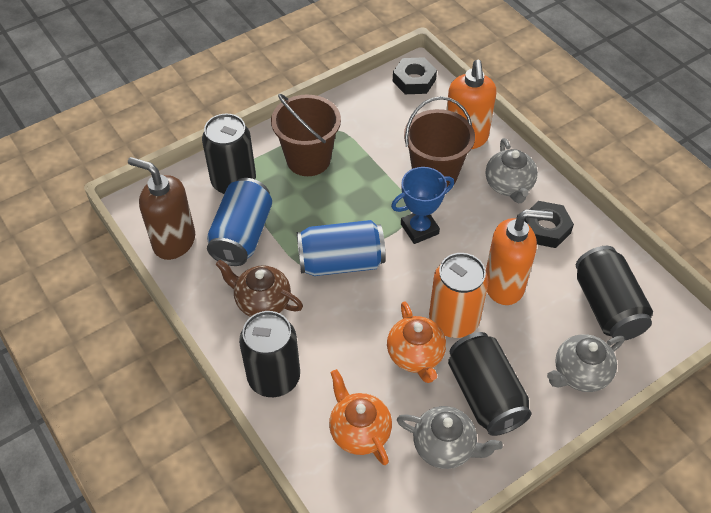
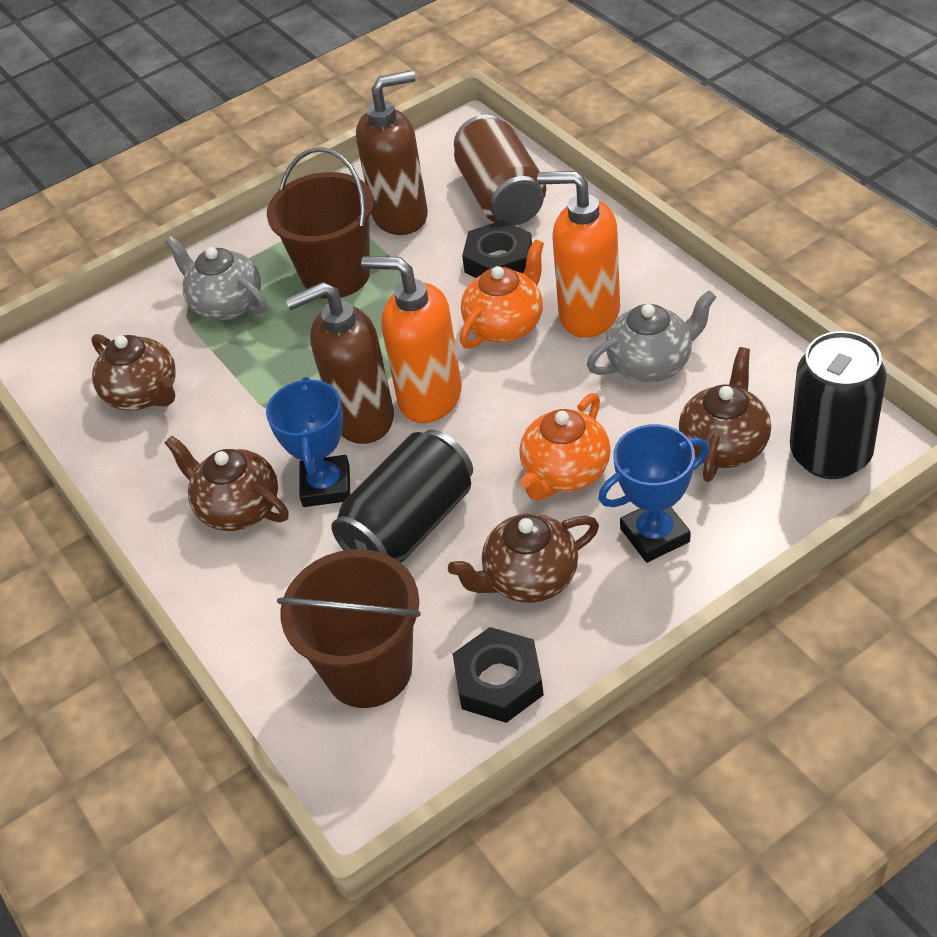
black can: [202,114,256,194] [239,311,300,397] [448,332,532,436] [576,246,653,341] = 4 -> [331,430,473,563] [790,331,887,479] = 2
blue can: [207,178,272,266] [297,220,386,276] = 2 -> none = 0
blue trophy: [391,167,454,244] = 1 -> [266,377,350,507] [599,424,709,563] = 2
brown can: none = 0 -> [454,114,546,225] = 1
brown soap dispenser: [128,157,195,260] = 1 -> [285,282,394,444] [356,70,428,235] = 2
brown teapot: [216,260,303,317] = 1 -> [91,334,176,411] [165,435,289,531] [448,513,599,603] [679,347,771,482] = 4
grey teapot: [397,406,503,469] [486,138,538,203] [547,334,624,392] = 3 -> [165,236,267,320] [587,290,716,383] = 2
orange can: [429,253,489,338] = 1 -> none = 0

